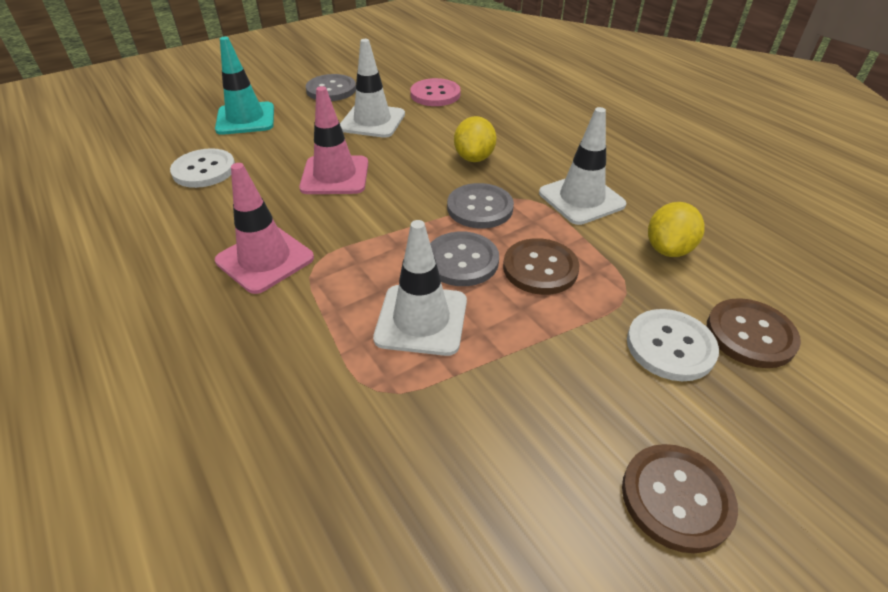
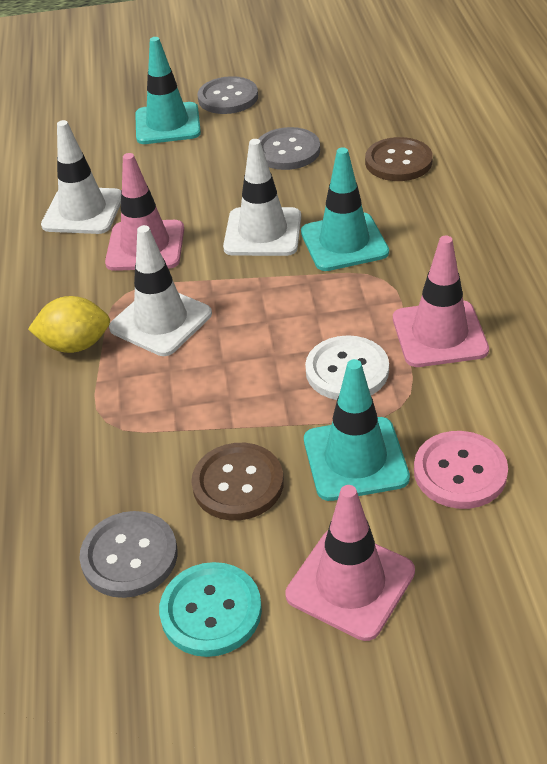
brown button: [503,238,579,295] [622,444,738,553] [707,298,801,368] = 3 -> [191,443,284,521] [365,137,433,181] = 2
pink traffic cone: [215,163,314,294] [299,86,368,194] = 2 -> [105,153,184,271] [285,485,415,641] [393,236,489,367] = 3
turquoise button: none = 0 -> [159,562,262,657] = 1
turquoise traffic cone: [215,37,274,135] = 1 -> [135,37,201,144] [301,147,389,271] [304,359,410,501] = 3
white button: [170,148,235,188] [627,309,719,381] = 2 -> [305,335,389,400] = 1
yellow lemon: [454,116,497,162] [648,202,705,257] = 2 -> [28,296,110,353] = 1

